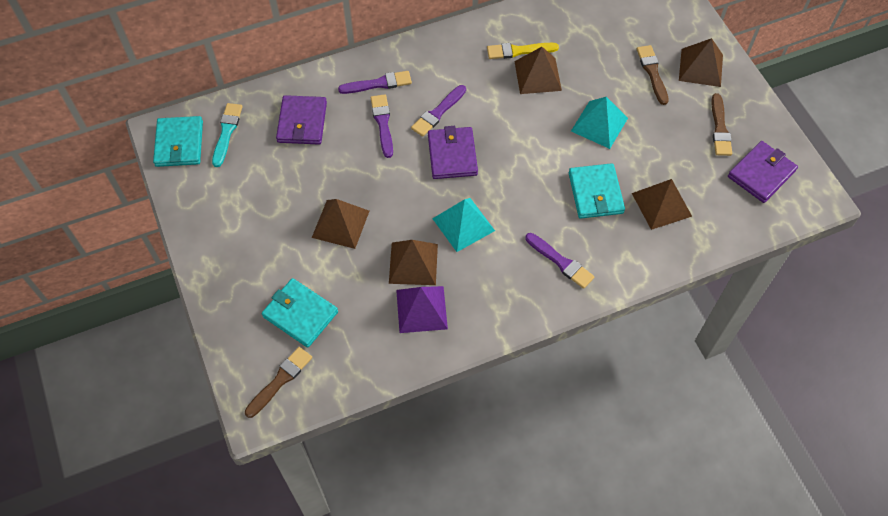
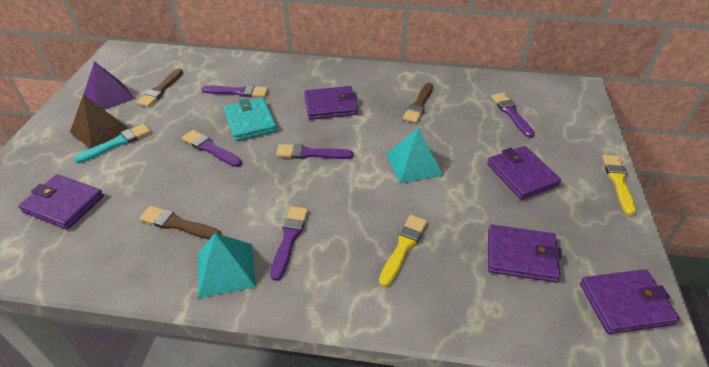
brown pyramid: [312,199,369,249] [389,240,438,285] [514,47,562,94] [632,179,692,230] [679,38,723,87] = 5 -> [70,94,129,149] = 1
purple brush: [338,71,412,94] [371,94,393,158] [411,85,466,137] [525,233,594,289] = 4 -> [182,130,242,167] [202,85,268,97] [270,206,308,281] [276,144,353,159] [491,93,535,138] = 5
purple wallet: [276,95,327,145] [428,126,478,179] [728,141,798,203] = 3 -> [18,174,104,230] [304,86,358,120] [487,146,561,200] [488,225,561,283] [580,269,680,334] = 5
turquoise wallet: [153,116,203,167] [262,278,338,348] [569,163,625,219] = 3 -> [224,98,277,141] = 1
yellow brush: [487,43,559,59] = 1 -> [379,215,427,287] [602,155,636,216] = 2

